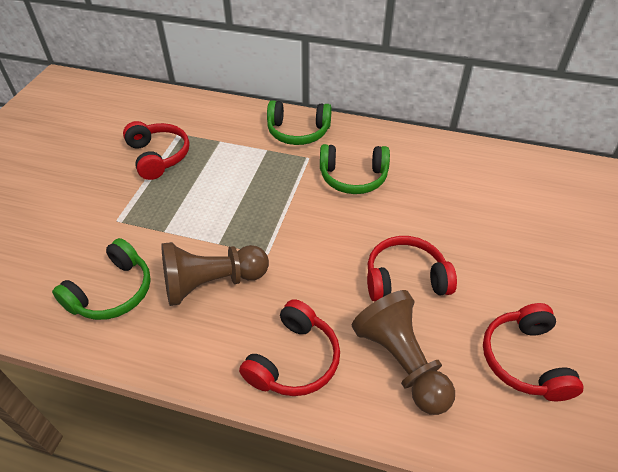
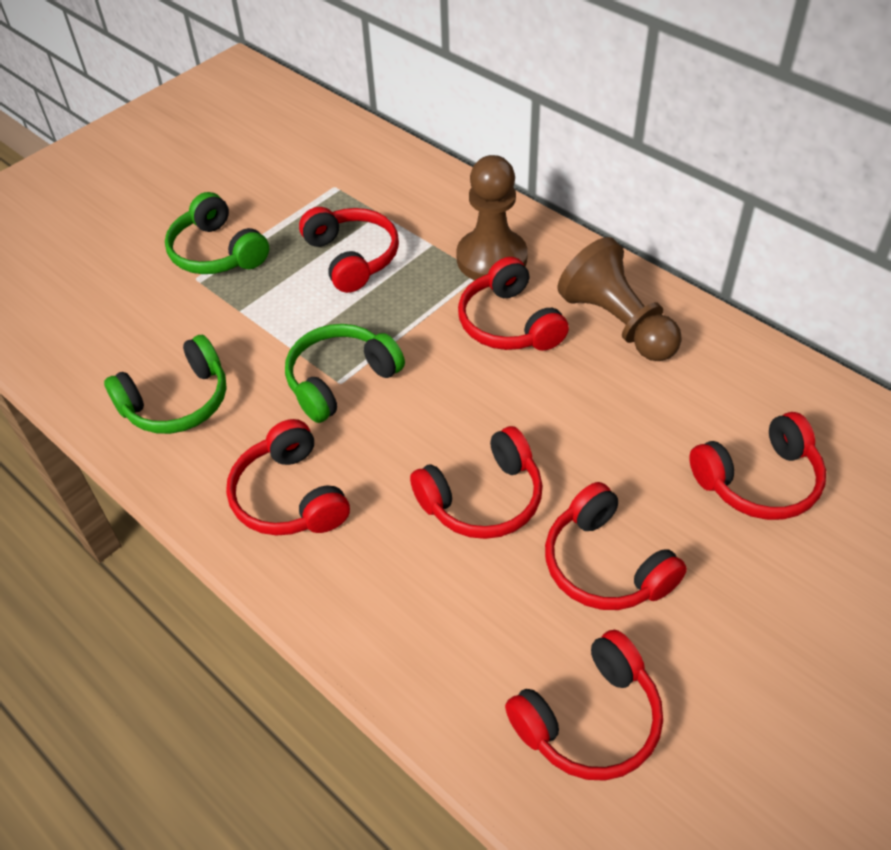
red headphones: [123,121,190,180] [239,299,340,396] [367,236,457,301] [483,303,583,401] = 4 -> [226,419,350,535] [299,207,399,293] [410,426,543,539] [458,257,569,351] [505,630,663,781] [545,482,687,610] [689,412,826,520] = 7

